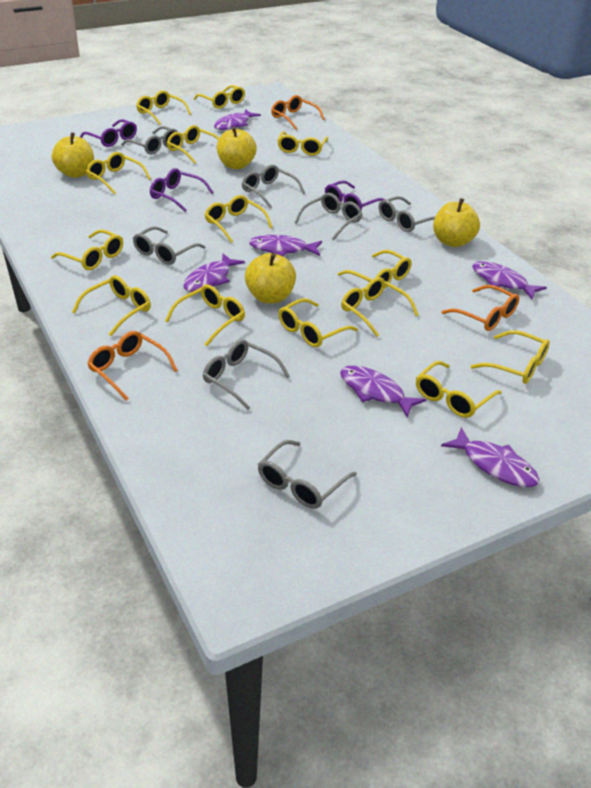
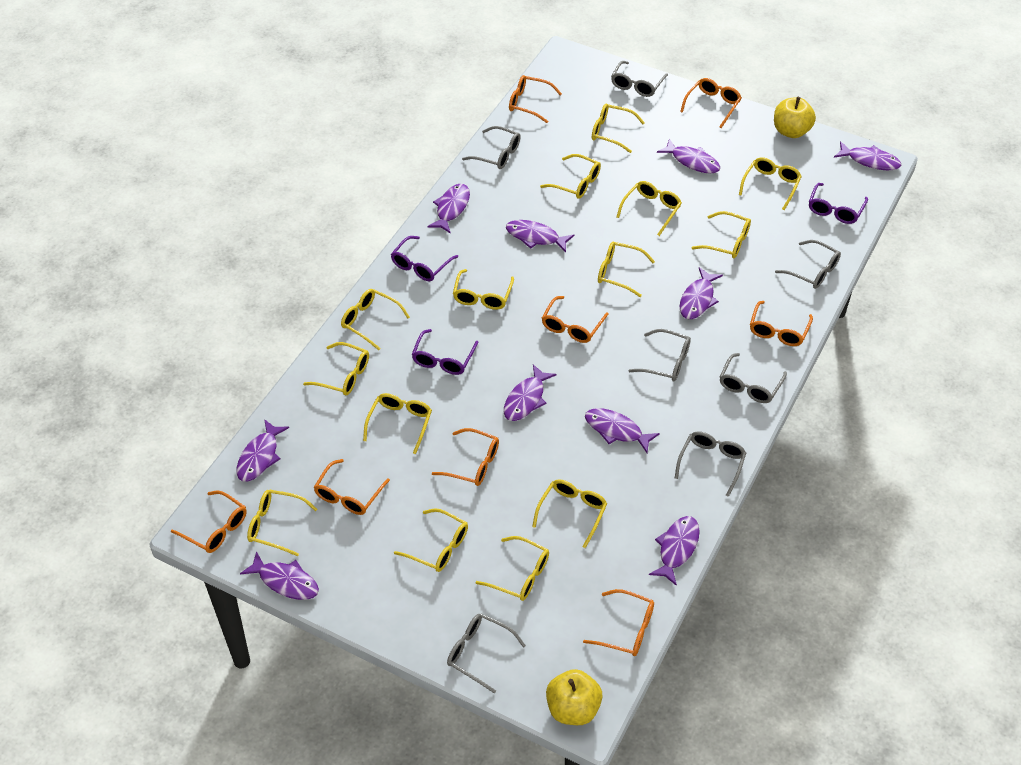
orange glasses: [87,331,178,401] [271,95,325,130] [442,285,519,331] = 3 -> [171,490,247,553] [314,459,390,515] [432,428,499,486] [509,75,562,123] [542,296,609,343] [583,589,654,656] [680,78,742,128] [750,301,813,346] = 8
purple fish: [183,254,245,292] [214,109,261,130] [249,235,322,256] [340,366,426,417] [441,427,540,487] [472,261,547,299] = 6 -> [237,419,289,482] [240,551,319,600] [427,184,470,234] [504,364,557,421] [506,220,574,252] [585,408,660,453] [649,516,700,586] [657,138,721,173] [680,267,723,319] [834,141,901,170] = 10
yellow apple: [52,132,94,178] [217,126,257,169] [245,253,296,303] [433,198,480,247] = 4 -> [546,669,602,725] [774,97,816,138] = 2

